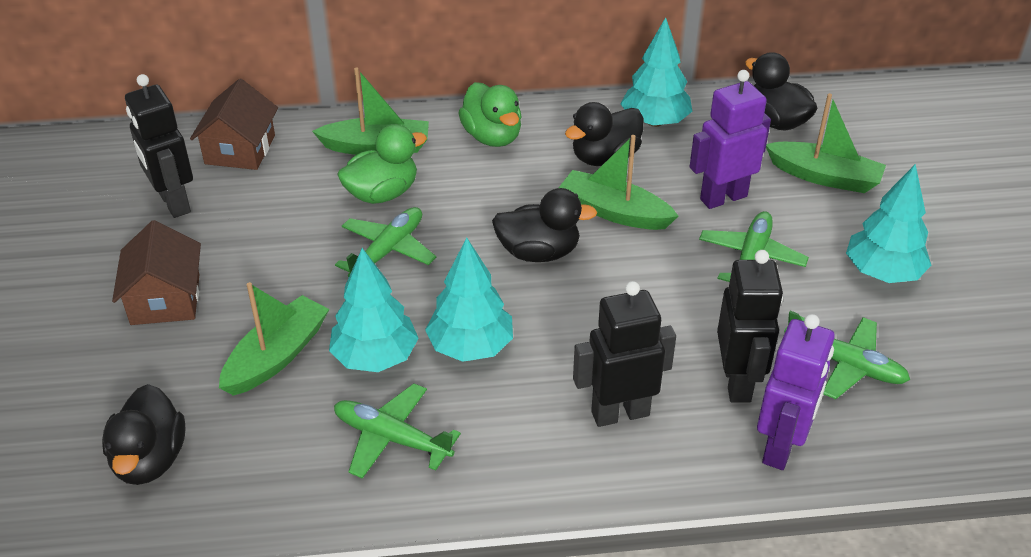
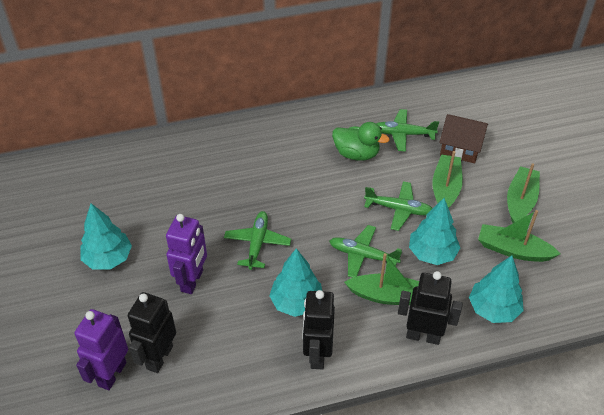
black duck: [102,384,186,485] [492,188,597,262] [565,102,644,166] [745,52,818,131] = 4 -> none = 0
brown house: [112,220,201,325] [190,79,278,170] = 2 -> [439,114,488,163] = 1
green duck: [337,124,427,204] [458,82,522,147] = 2 -> [332,122,390,161] = 1

